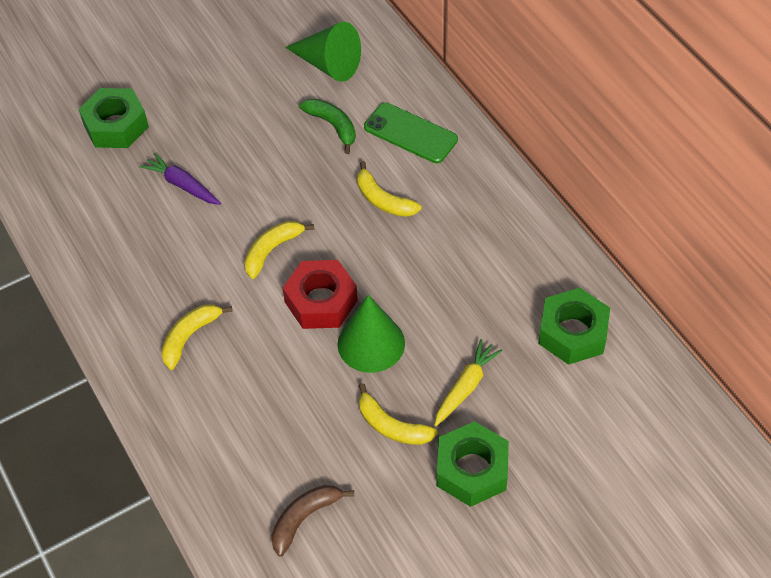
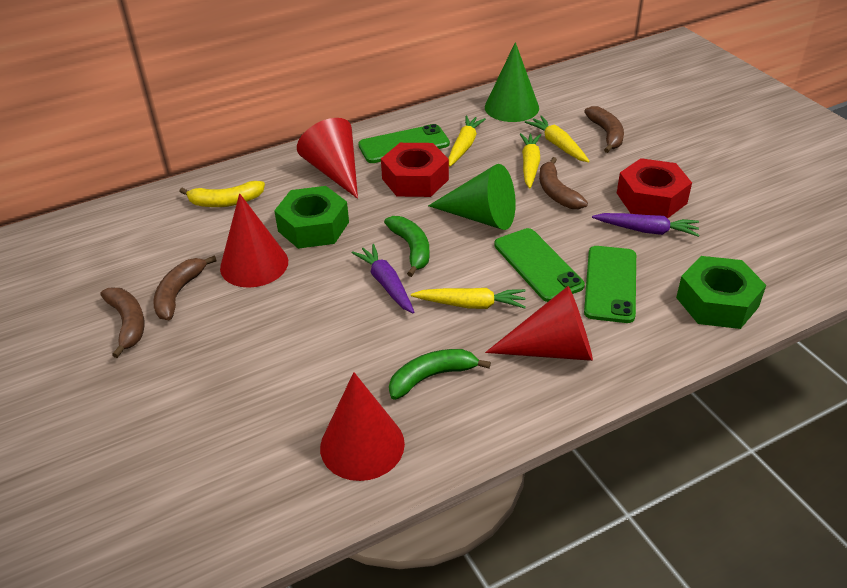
brown banana: [272,485,354,557] = 1 -> [101,288,145,358] [153,256,217,320] [539,157,588,209] [584,106,624,153] = 4
green banana: [299,99,356,154] = 1 -> [384,216,430,277] [389,349,491,400] = 2
green nut: [79,88,149,148] [437,421,509,507] [538,288,610,365] = 3 -> [274,186,349,249] [676,256,766,329] = 2
green phone: [364,103,458,163] = 1 -> [358,124,450,163] [494,228,585,302] [584,246,636,323] = 3
purple carrot: [140,152,221,205] = 1 -> [352,244,414,313] [592,213,699,237] = 2
red cone: none = 0 -> [220,193,288,288] [297,118,358,199] [320,372,405,481] [485,286,593,361] = 4
red nut: [283,260,358,329] = 1 -> [381,143,449,197] [617,158,692,219] = 2
yellow banana: [161,304,233,370] [244,221,314,279] [357,161,421,217] [359,383,438,445] = 4 -> [179,181,265,207] = 1
yellow carrot: [434,339,503,426] = 1 -> [411,288,526,309] [448,116,486,167] [520,133,541,188] [525,116,590,162] = 4

